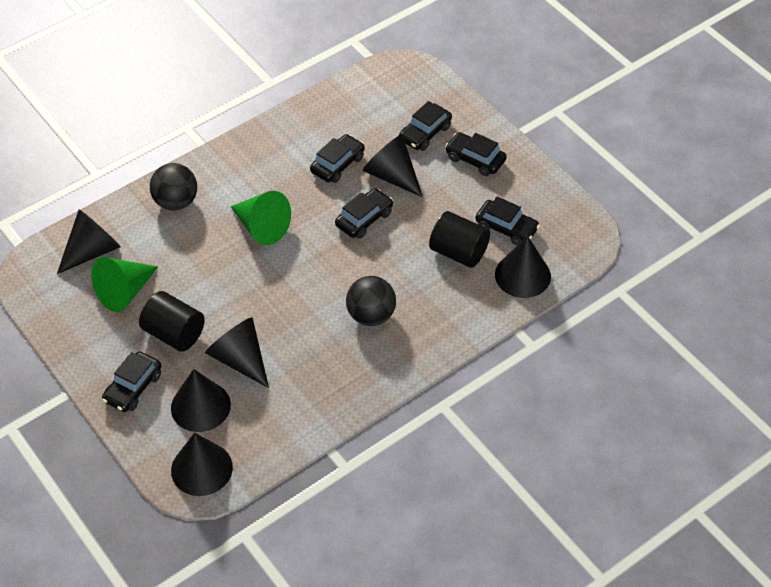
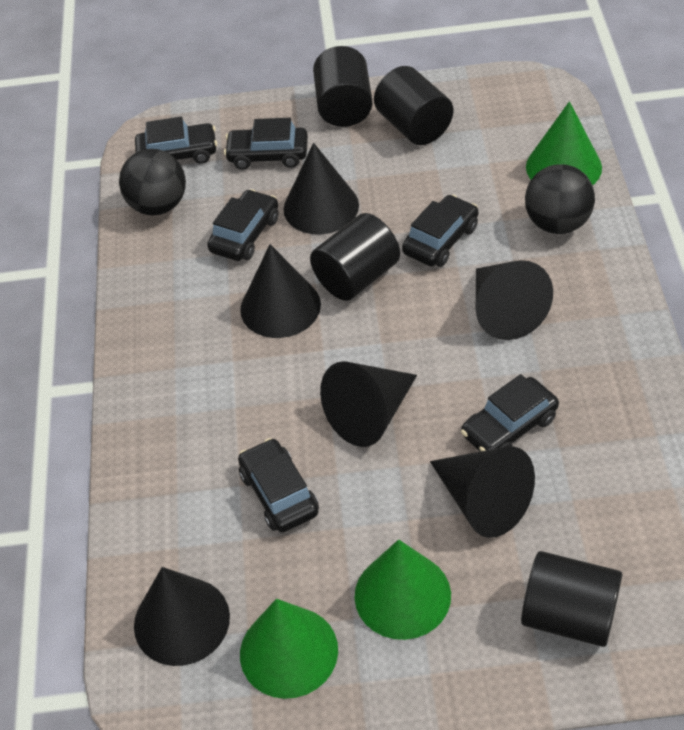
black cylinder: [139,291,205,352] [429,211,490,268] = 2 -> [310,213,400,301] [313,46,372,127] [374,66,453,145] [521,551,622,647] = 4
green cone: [91,257,158,312] [231,191,291,245] = 2 -> [240,599,338,699] [354,539,451,640] [526,101,602,185] = 3

